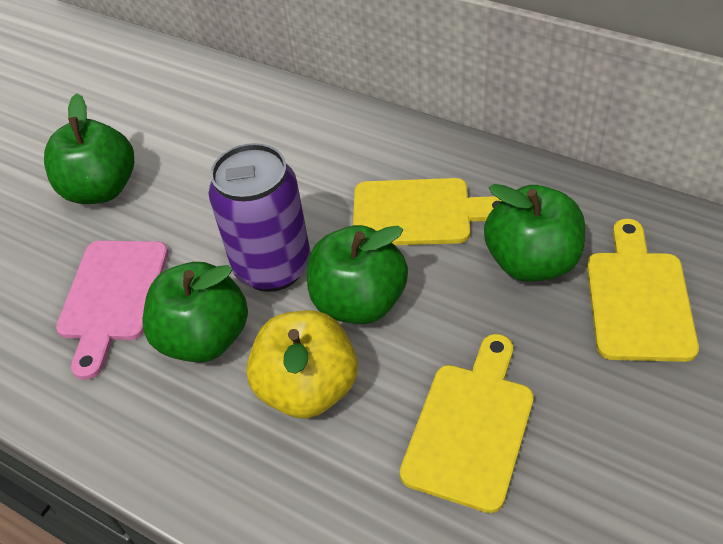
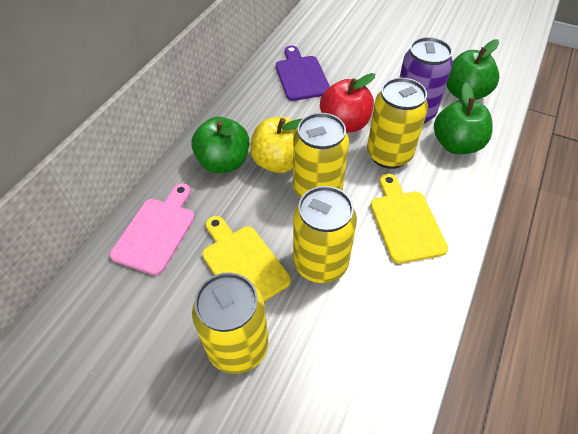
green apple: [44,93,134,204] [143,262,248,363] [307,225,408,324] [484,184,585,282] = 4 -> [191,117,249,173] [434,82,493,154] [446,39,499,100] = 3
purple cutting board: none = 0 -> [276,46,330,101] = 1
red apple: none = 0 -> [320,73,375,133] = 1
yellow can: none = 0 -> [192,273,268,374] [293,113,349,198] [293,186,357,283] [367,78,428,169] = 4
yellow cutting board: [353,178,501,245] [400,334,534,513] [587,219,699,362] = 3 -> [202,216,291,301] [371,174,448,264] = 2

